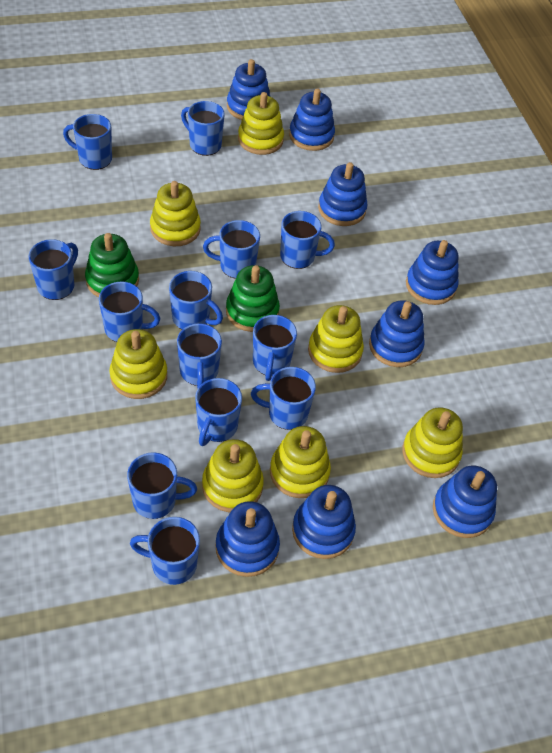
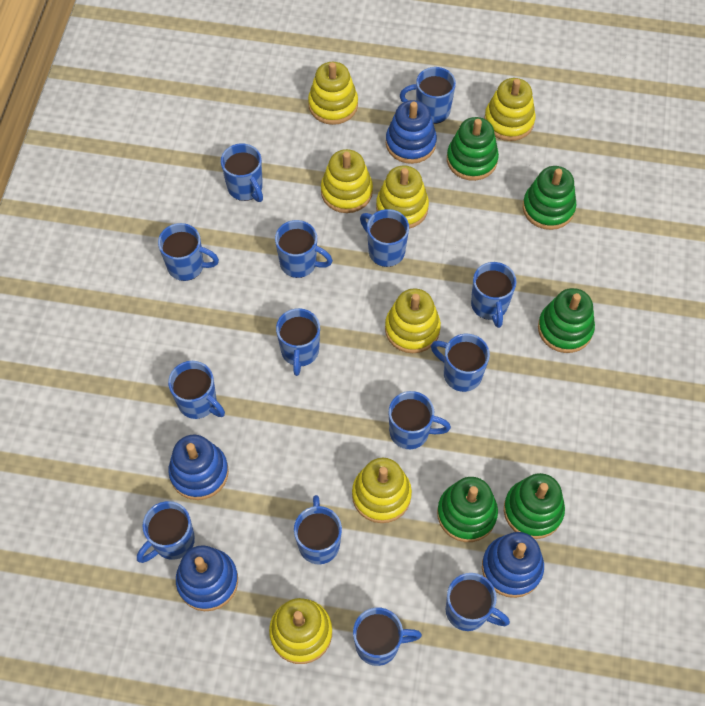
blue mug: [29,239,78,300] [63,114,112,170] [99,281,160,342] [127,452,197,519] [130,517,200,585] [169,271,223,329] [177,323,222,388] [181,101,225,156] [195,378,242,446] [203,220,260,279] [251,367,316,430] [253,315,297,381] [280,211,335,269] = 13 -> [137,501,195,563] [158,223,219,281] [168,361,225,419] [221,143,263,202] [275,220,333,278] [276,308,320,376] [294,495,342,564] [353,607,422,666] [360,209,409,267] [389,391,451,449] [400,67,456,124] [431,334,490,392] [446,573,510,631] [471,262,517,328] = 14
blue stacking toy: [216,501,280,577] [227,59,271,120] [289,89,335,151] [292,485,356,559] [318,162,368,226] [369,300,425,367] [406,240,459,305] [433,466,497,538] = 8 -> [168,435,229,500] [176,545,238,611] [386,100,437,164] [482,532,544,598] = 4
green stacking toy: [85,233,139,297] [226,265,280,332] = 2 -> [437,477,498,542] [447,117,499,181] [504,473,565,539] [523,166,576,230] [538,288,595,353] = 5

